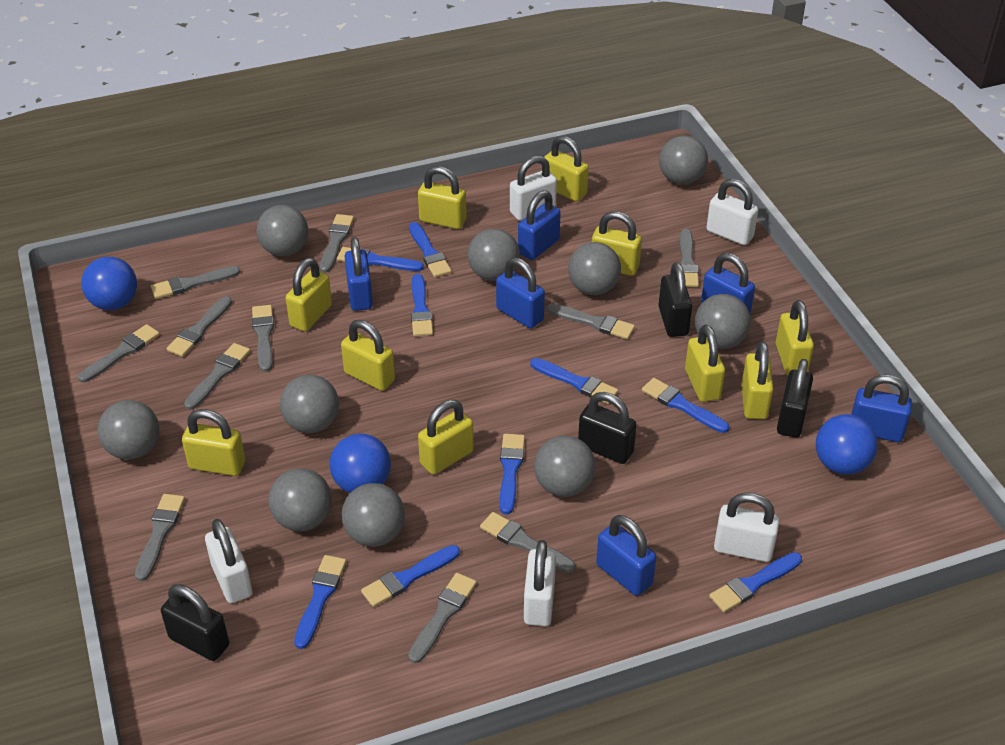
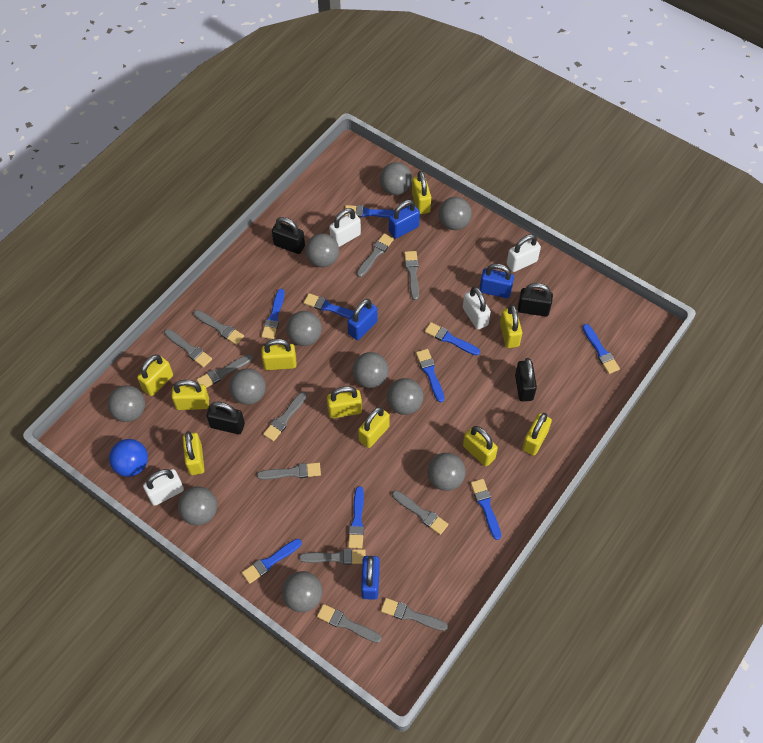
blue ball: [81,257,137,310] [330,433,391,493] [816,414,878,475] = 3 -> [109,439,148,477] = 1
blue padlock: [345,237,373,311] [496,258,545,328] [518,190,561,260] [596,515,656,596] [701,253,755,313] [851,374,912,442] = 6 -> [347,299,377,340] [361,556,380,600] [389,200,420,239] [480,263,514,298] = 4
grey ball: [98,400,160,460] [257,205,308,256] [269,468,332,531] [280,375,339,433] [341,483,405,547] [468,228,520,281] [534,436,595,497] [568,242,621,295] [659,136,708,185] [695,294,751,349] = 10 -> [107,385,145,422] [178,486,217,526] [229,368,266,405] [282,571,322,612] [286,311,322,346] [305,233,339,267] [352,352,388,388] [380,162,412,195] [387,378,424,415] [427,453,466,491] [438,197,472,230] = 11
white padlock: [205,519,252,603] [510,156,557,221] [524,540,556,626] [706,179,758,245] [714,493,779,562] = 5 -> [143,469,184,506] [329,208,361,247] [463,287,491,330] [507,234,541,272] = 4

